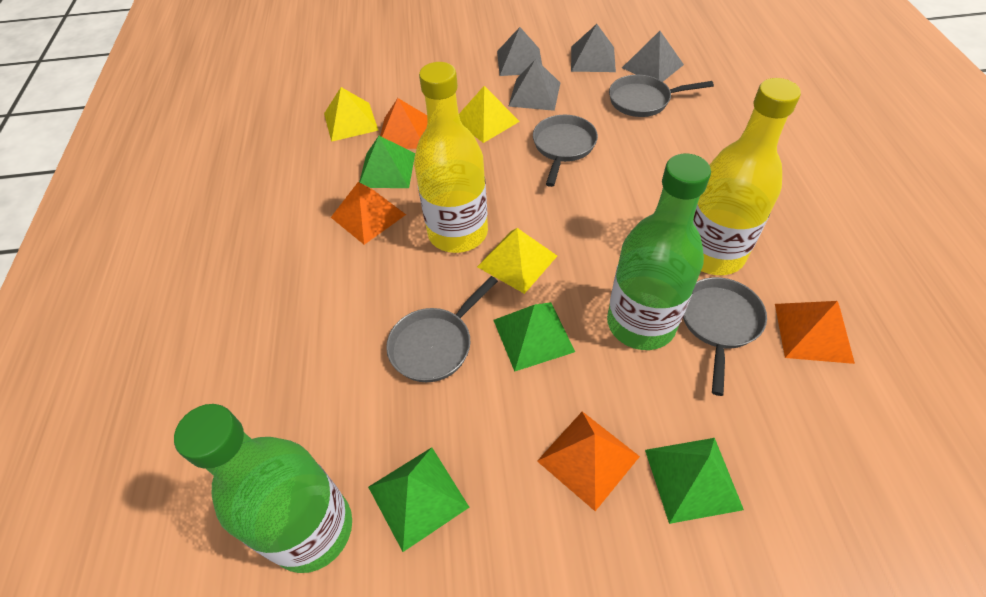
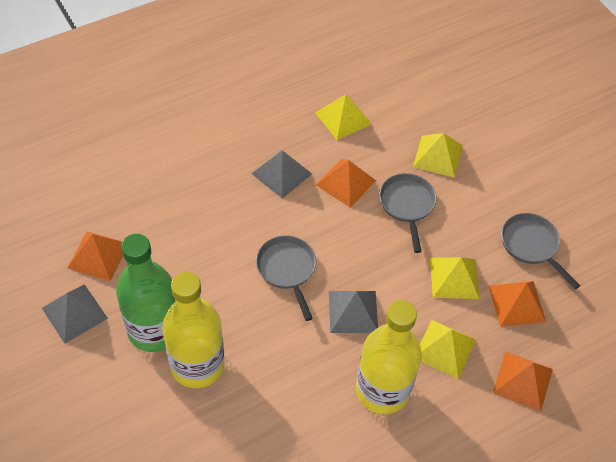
green bottle: [174,404,352,573] [607,154,711,350] = 2 -> [116,234,175,352] = 1
green pyramid: [359,136,415,188] [368,447,470,552] [494,302,575,372] [645,438,744,524] = 4 -> none = 0
grey pan: [386,276,498,382] [533,115,598,187] [609,75,714,117] [683,277,767,396] = 4 -> [256,236,316,321] [379,173,436,253] [501,213,580,289] = 3
grey pyramid: [497,27,542,76] [508,59,560,111] [571,24,616,72] [622,31,684,82] = 4 -> [42,284,108,344] [251,150,312,199] [329,291,378,333] = 3
yellow pyramid: [324,87,379,142] [459,86,520,143] [477,228,557,294] = 3 -> [315,94,371,140] [413,133,463,178] [419,320,476,379] [430,257,480,299] = 4

